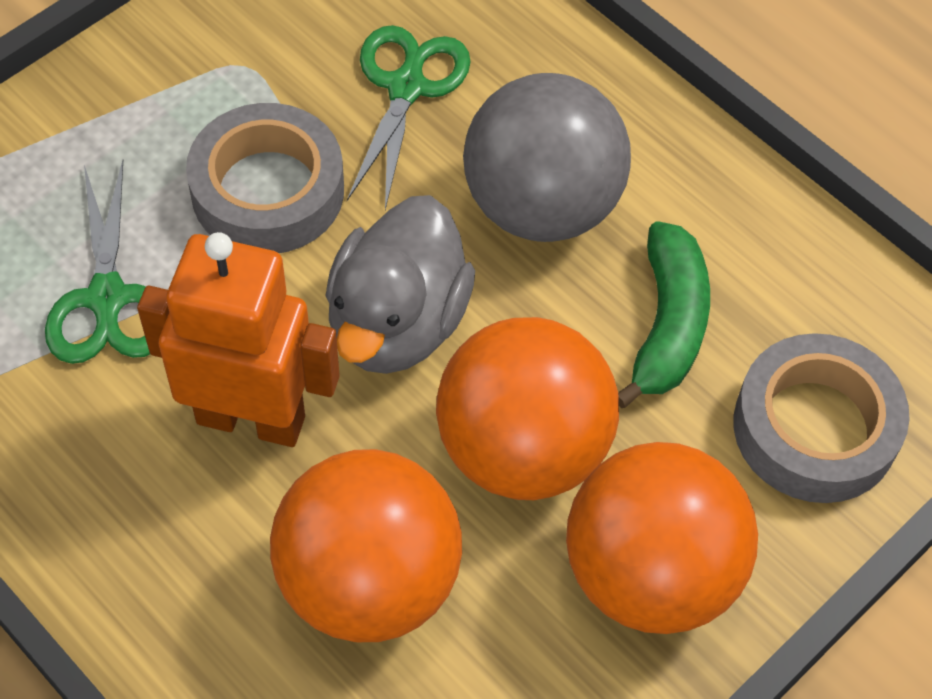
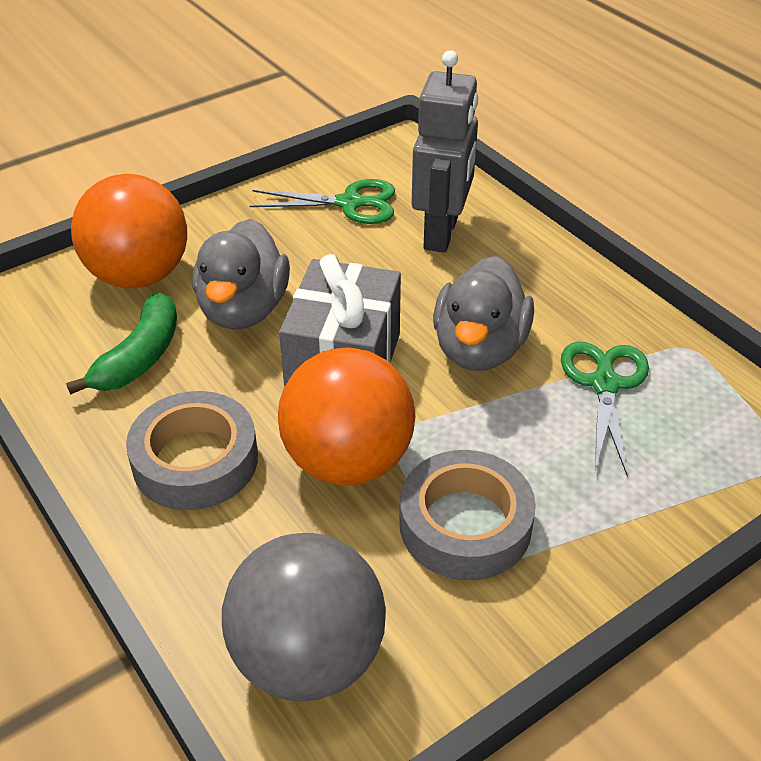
grey duck: [326,195,475,374] = 1 -> [192,219,290,330] [433,256,534,371] = 2
grey gift: none = 0 -> [279,254,401,387] = 1
grey robot: none = 0 -> [412,50,478,253] = 1
orange ball: [270,449,462,642] [436,317,619,500] [566,442,758,634] = 3 -> [71,174,187,288] [278,348,416,486] = 2
orange robot: [137,232,340,447] = 1 -> none = 0

